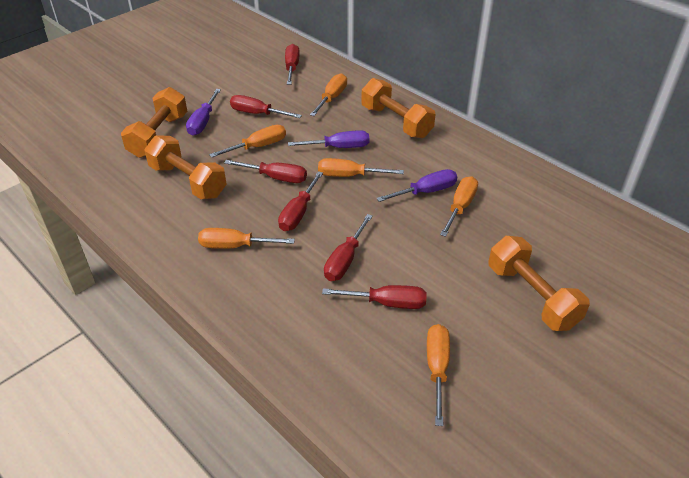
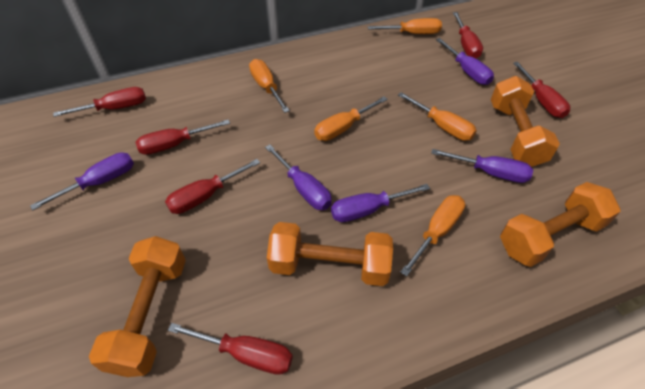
orange screwdriver: [198,228,295,249] [209,125,286,158] [310,73,347,116] [318,158,404,177] [427,324,450,426] [440,176,478,237] = 6 -> [249,59,290,113] [314,96,388,141] [368,18,442,34] [398,92,477,141] [400,195,465,276] = 5
purple screwdriver: [186,89,221,136] [288,130,369,148] [376,169,457,202] = 3 -> [30,152,134,210] [265,144,332,210] [331,184,430,222] [431,149,533,183] [436,38,494,85] = 5

